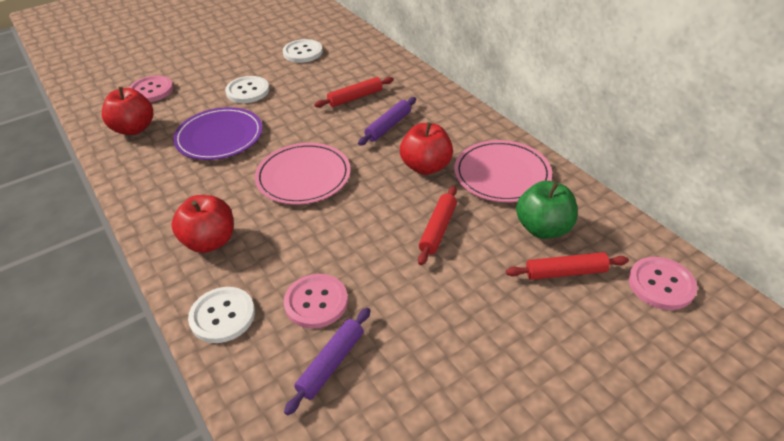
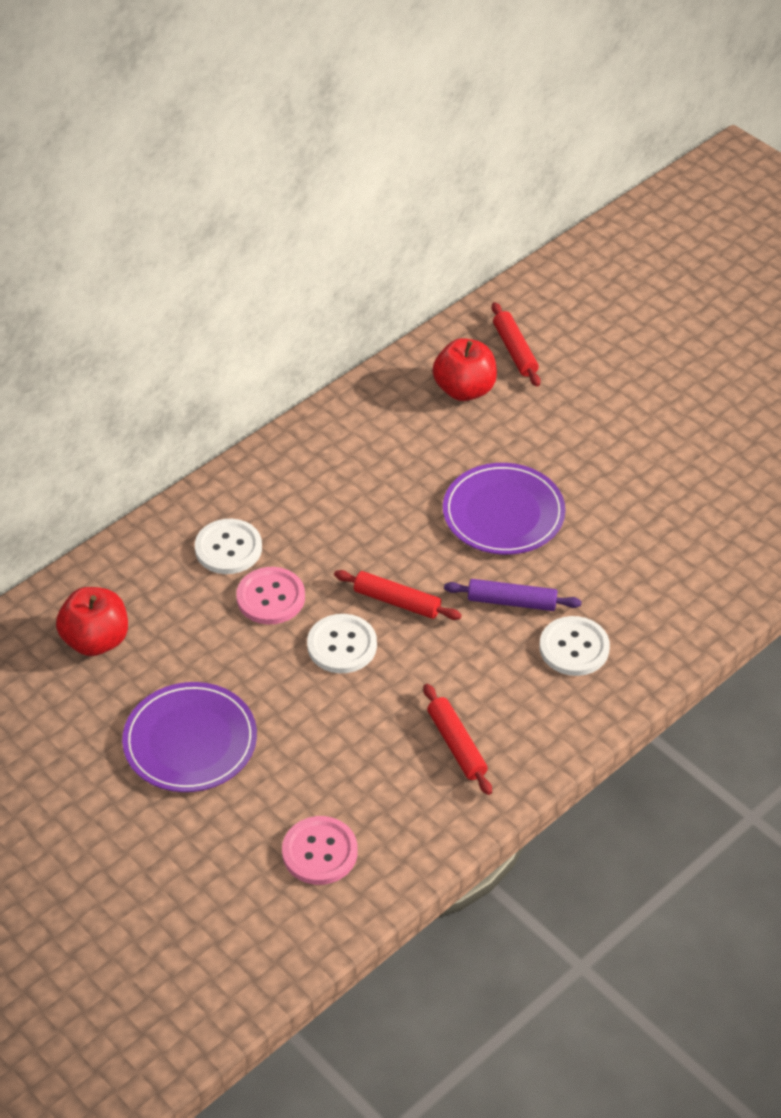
green apple: [516,181,577,239] = 1 -> none = 0
pink button: [129,75,174,102] [284,274,348,329] [628,257,697,310] = 3 -> [236,567,305,624] [282,816,358,885] = 2
pink plate: [255,143,351,205] [454,140,552,202] = 2 -> none = 0
purple plate: [173,107,263,160] = 1 -> [122,682,257,792] [443,463,565,555] = 2
purple rolling pin: [284,308,370,415] [358,97,416,146] = 2 -> [444,579,582,611] = 1
red apple: [102,87,153,135] [171,195,233,253] [400,122,453,175] = 3 -> [56,587,128,656] [433,338,497,401] = 2

